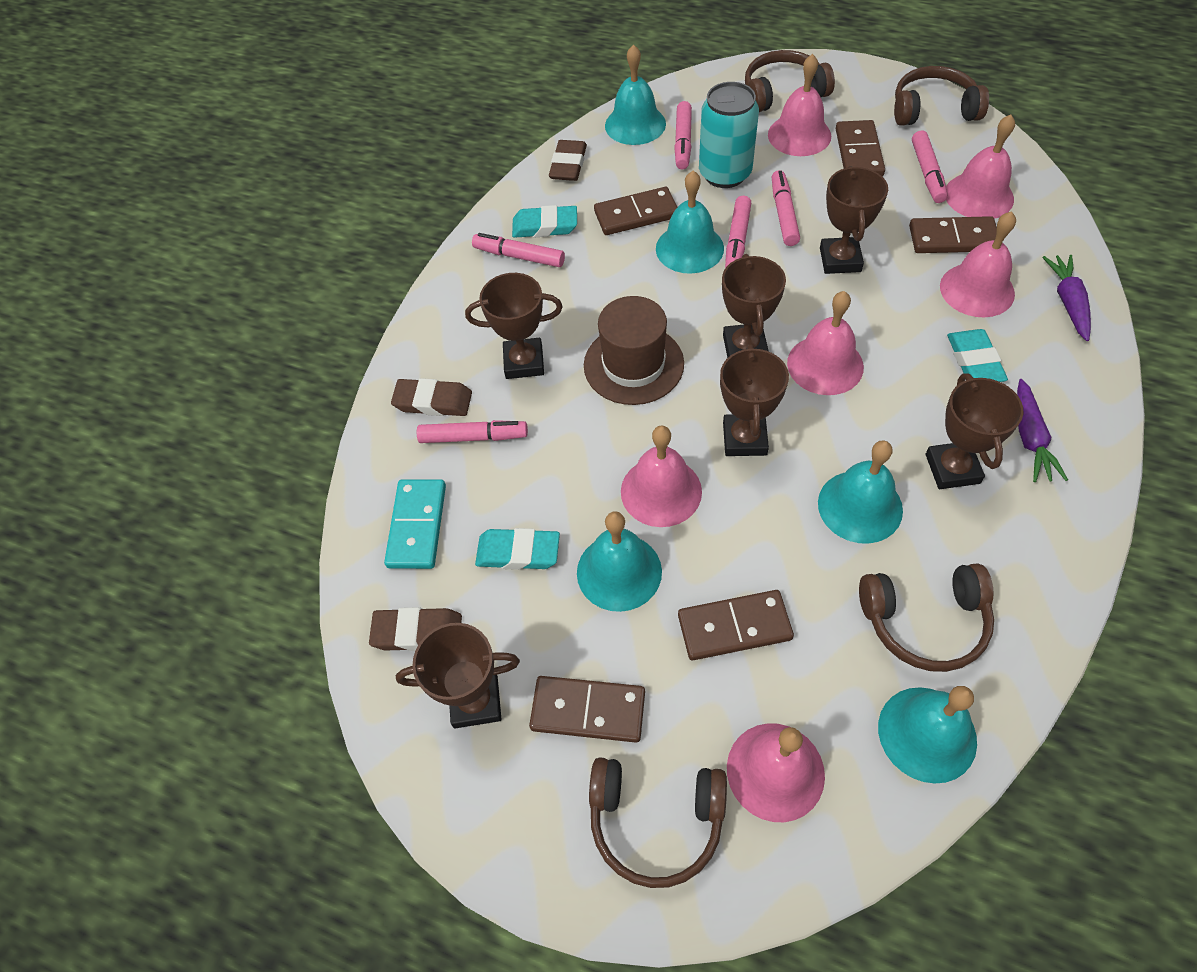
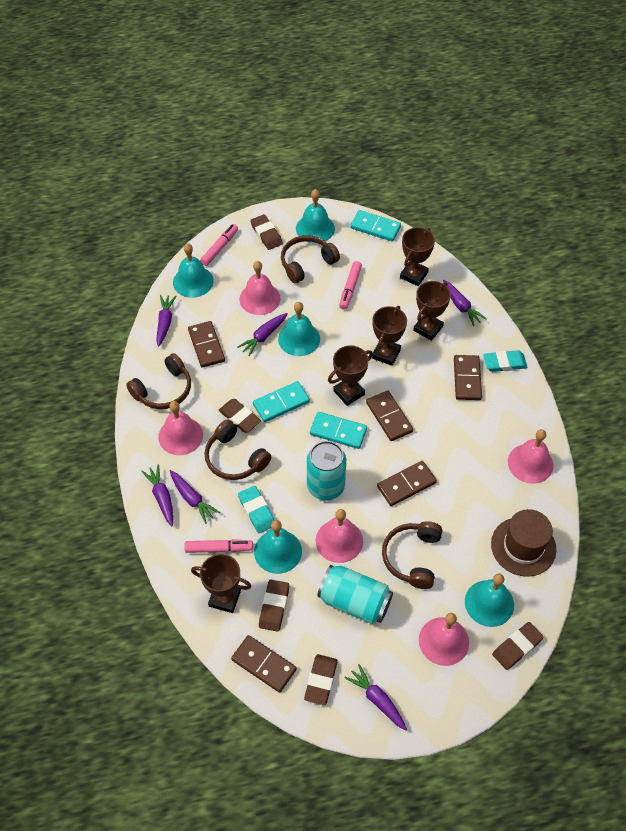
brown eraser: [369,607,462,651] [391,378,472,416] [549,140,587,181] = 3 -> [218,399,261,433] [250,214,283,250] [259,579,289,632] [304,654,338,705] [492,622,544,670] = 5
brown trophy: [396,623,520,728] [465,273,563,379] [720,345,789,456] [722,254,786,358] [820,166,888,274] [926,373,1023,489] = 6 -> [191,554,252,613] [328,345,373,406] [372,306,407,366] [400,227,435,286] [413,281,451,341] = 5
pink bell: [621,426,702,527] [727,723,825,822] [768,54,831,156] [787,291,864,395] [940,211,1016,317] [946,115,1015,219] = 6 -> [158,401,203,455] [239,261,280,315] [316,509,363,563] [419,613,469,666] [508,429,553,484] = 5
pink marker: [417,420,528,443] [472,233,565,267] [674,101,692,169] [725,196,751,268] [772,170,800,246] [912,130,948,203] = 6 -> [184,539,253,553] [200,224,238,266] [339,261,362,310] = 3
purple carrot: [1017,379,1068,482] [1042,255,1091,341] = 2 -> [141,464,173,526] [156,295,176,347] [170,470,220,524] [237,313,288,356] [344,664,407,731] [443,280,487,326] = 6
turquoise can: [699,82,759,188] = 1 -> [307,441,346,500] [317,565,393,624] = 2
turquoise domino: [384,479,446,569] = 1 -> [253,381,310,422] [310,412,367,449] [350,210,401,242] = 3
turquoise eraser: [475,528,560,570] [512,205,577,238] [947,329,1008,382] = 3 -> [238,486,274,533] [483,350,527,372] = 2

